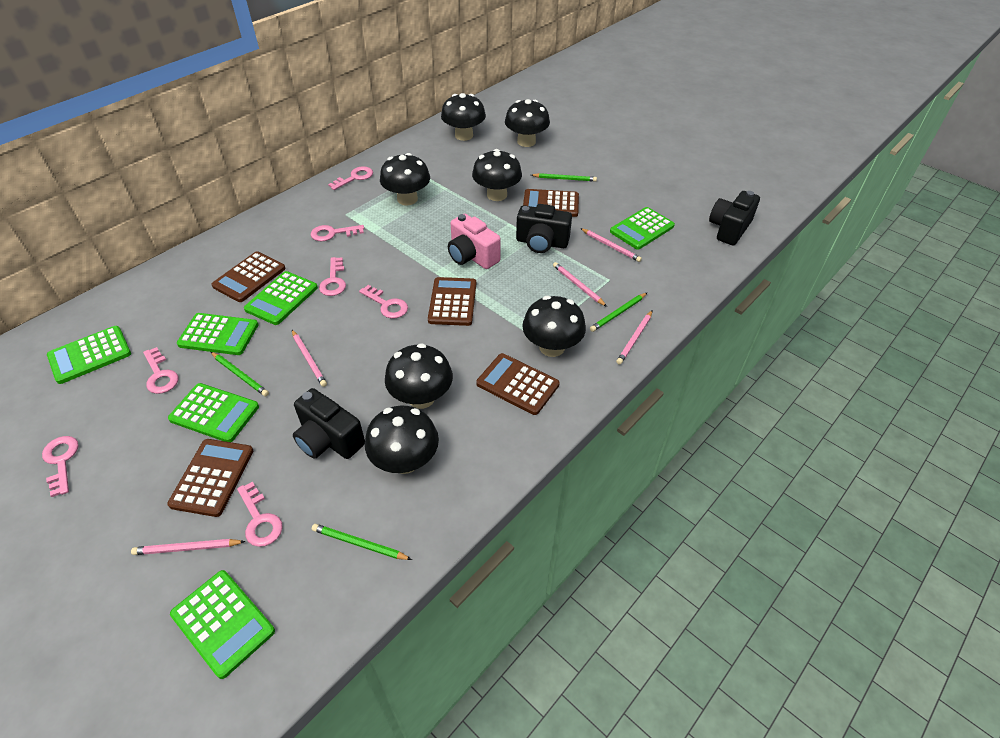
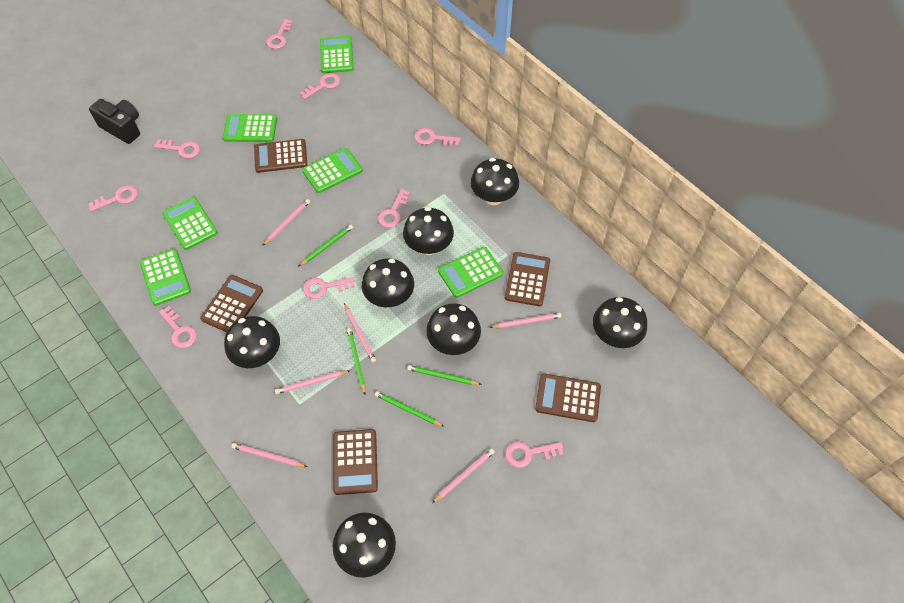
black camera: [293,388,365,459] [516,204,572,253] [709,191,760,245] = 3 -> [89,99,140,144] = 1
pink camera: [448,214,501,269] = 1 -> none = 0
pink key: [42,436,78,497] [143,347,178,394] [237,482,283,547] [311,225,364,241] [319,257,346,296] [328,166,373,190] [359,285,408,319] = 7 -> [88,185,138,212] [154,139,200,159] [159,306,197,348] [266,19,293,49] [300,73,340,99] [303,277,355,299] [378,189,410,228] [414,128,461,146] [505,441,564,468] = 9
pink pencil: [131,539,245,555] [292,330,327,387] [553,262,607,307] [580,228,642,262] [616,310,653,365] = 5 -> [232,443,307,467] [263,199,310,245] [275,370,351,394] [344,303,376,362] [432,448,495,503] [489,313,562,328] = 6

